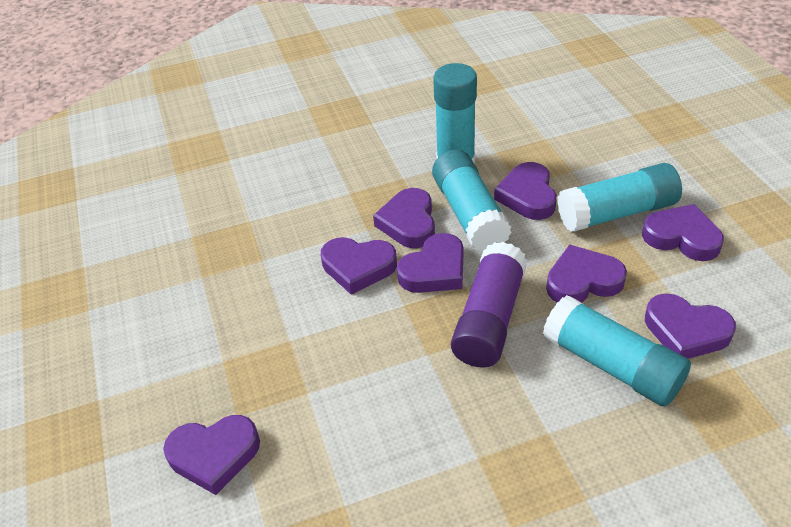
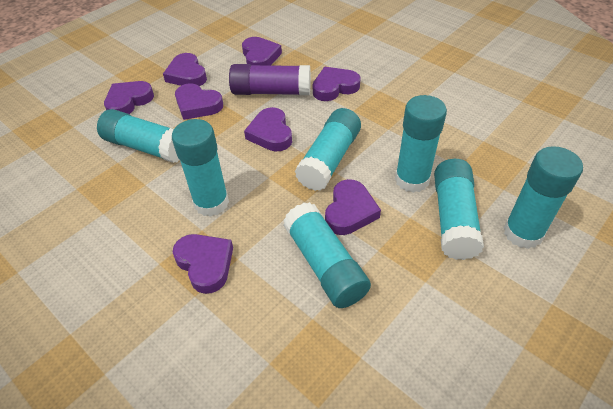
turquoise glue stick: [432,150,512,252] [433,63,477,164] [543,295,691,407] [557,163,682,232] = 4 -> [97,109,179,163] [172,119,229,217] [283,202,371,308] [295,108,361,191] [395,95,447,193] [434,159,484,260] [504,146,583,249] = 7

